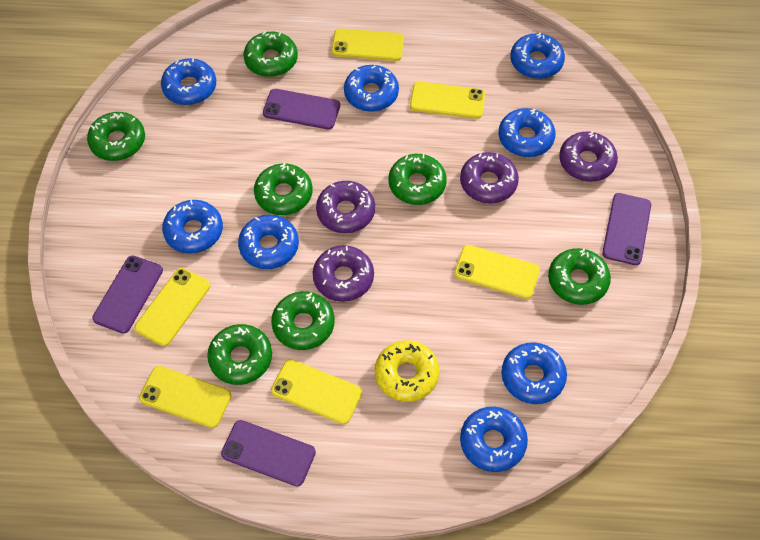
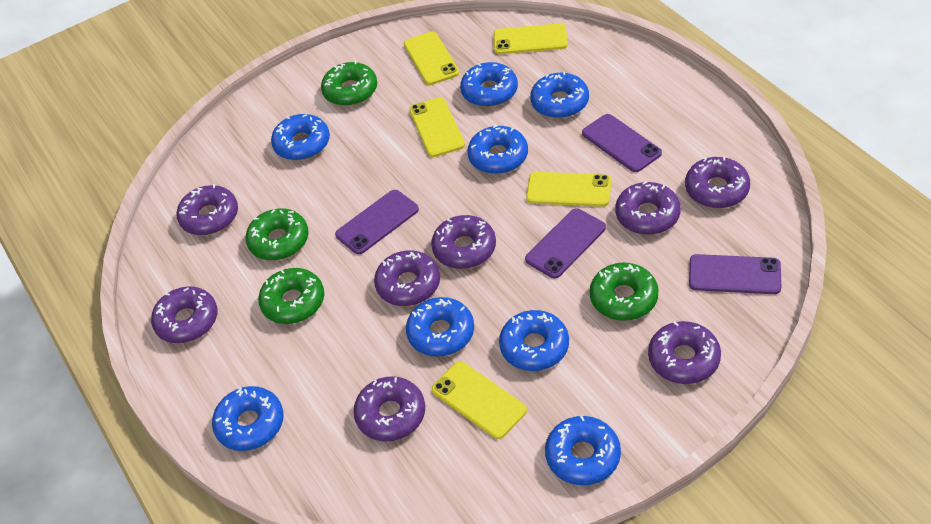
green donut: [87,112,145,161] [207,324,272,385] [243,32,298,77] [254,163,313,215] [271,291,335,350] [388,154,447,205] [548,248,611,305] = 7 -> [246,208,309,261] [258,268,324,324] [321,61,377,106] [590,263,659,321] = 4
purple donut: [313,245,374,302] [316,181,375,233] [460,152,519,203] [559,131,618,182] = 4 -> [151,286,218,343] [176,184,238,236] [353,376,425,441] [374,250,440,306] [431,215,496,269] [615,181,681,235] [648,321,721,384] [685,156,750,208] = 8
yellow donut: [375,340,439,402] = 1 -> none = 0
yellow phone: [135,268,210,346] [139,366,231,428] [271,359,362,424] [332,28,404,61] [410,81,485,119] [454,245,540,299] = 6 -> [404,32,459,85] [409,97,465,157] [432,361,527,439] [494,23,568,54] [526,172,611,207] = 5

